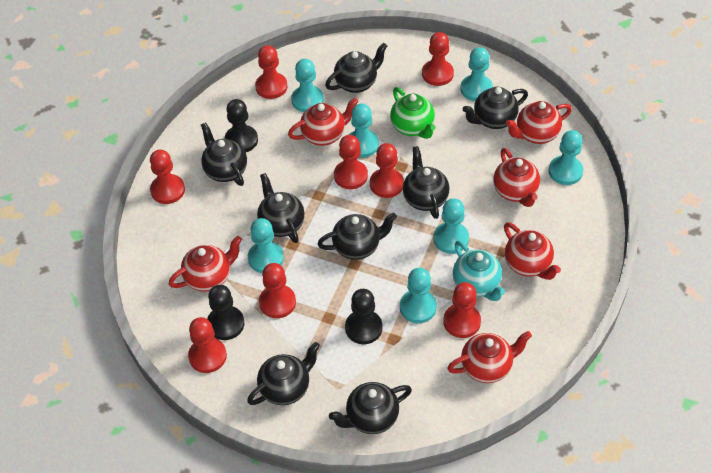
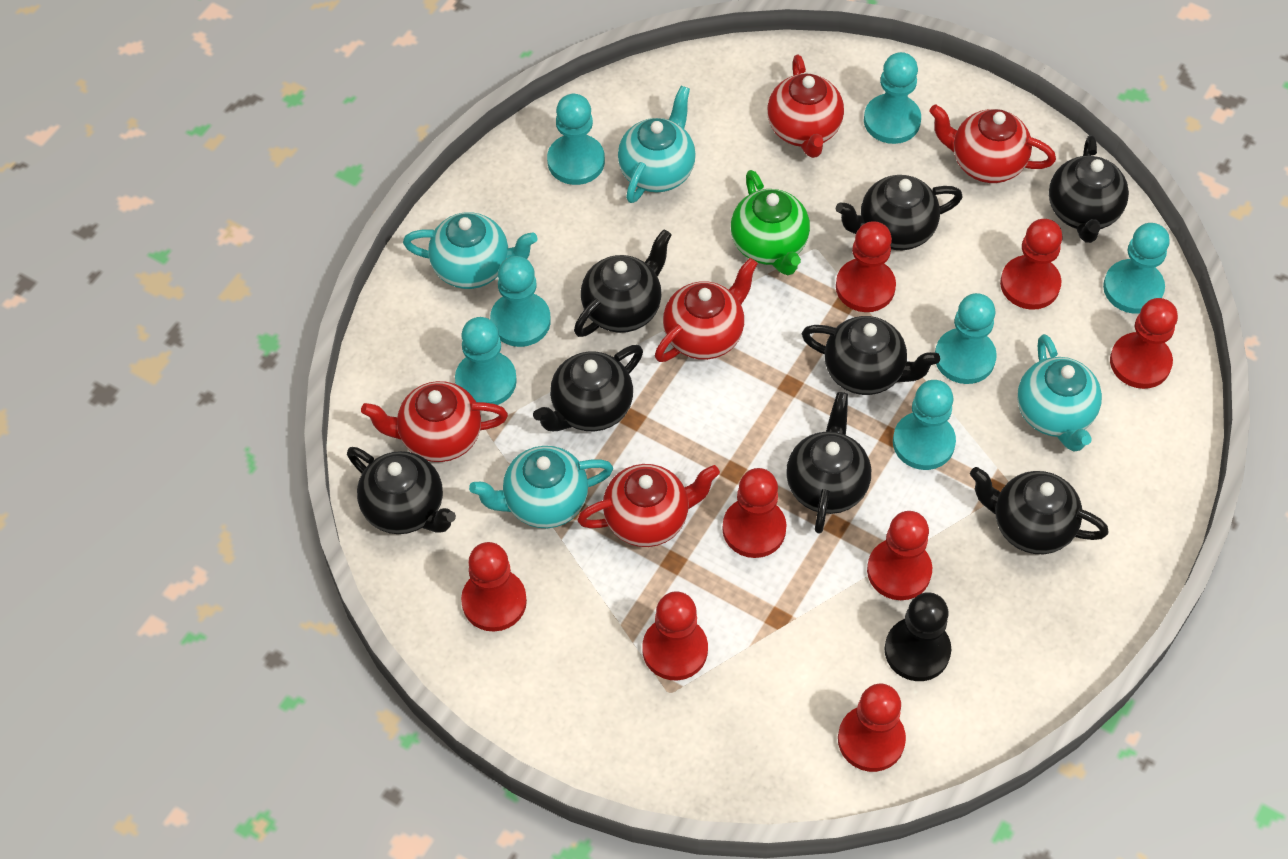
black pawn: [207,285,244,340] [224,99,258,152] [345,289,382,344] = 3 -> [884,592,951,681] = 1
red teapot: [169,236,242,292] [288,98,358,146] [447,331,532,383] [493,148,540,207] [504,222,561,280] [506,101,572,144] = 6 -> [361,381,508,462] [577,464,720,547] [655,258,758,362] [767,55,844,158] [929,104,1056,183] = 5
turquoise teapot: [453,240,505,301] = 1 -> [403,212,538,289] [469,446,613,528] [618,86,696,203] [1017,334,1102,452] = 4

